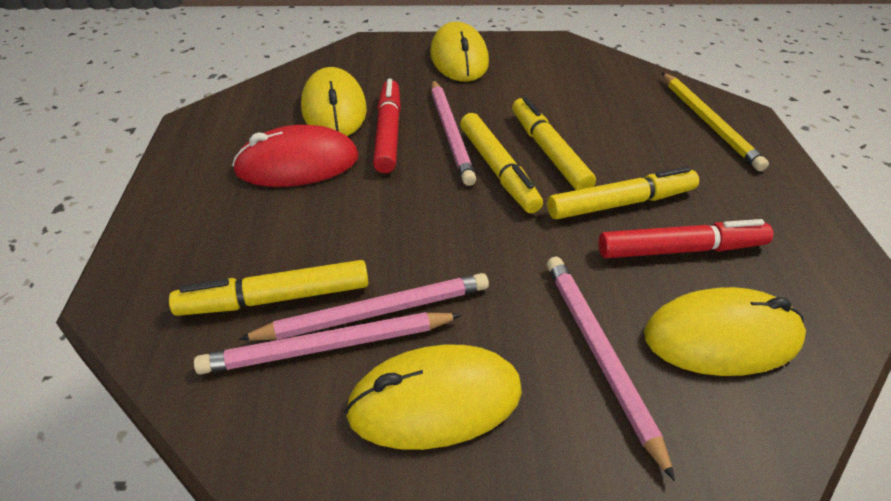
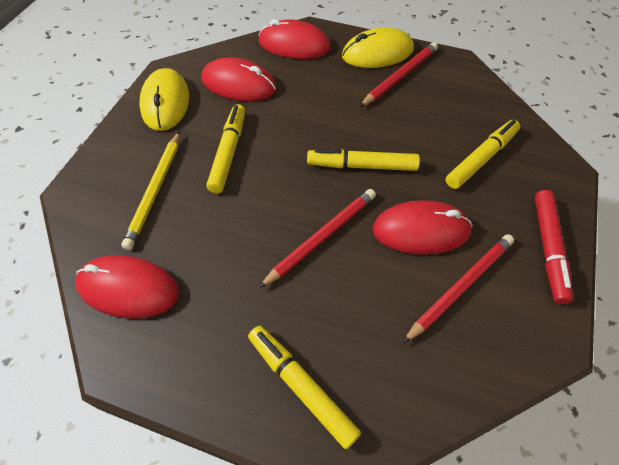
pink pencil: [194,312,462,375] [238,273,489,341] [431,80,476,186] [547,257,675,481] = 4 -> none = 0
red marker: [373,79,401,173] [598,219,773,258] = 2 -> [535,190,573,304] = 1
red mouse: [232,125,359,187] = 1 -> [75,255,179,318] [201,57,276,101] [259,19,330,59] [372,200,472,255] = 4
red pencil: none = 0 -> [259,189,376,288] [360,42,438,107] [403,234,514,343] = 3
yellow mouse: [301,67,367,136] [345,344,522,450] [430,22,489,82] [644,287,806,376] = 4 -> [139,68,189,131] [342,27,414,68] = 2

